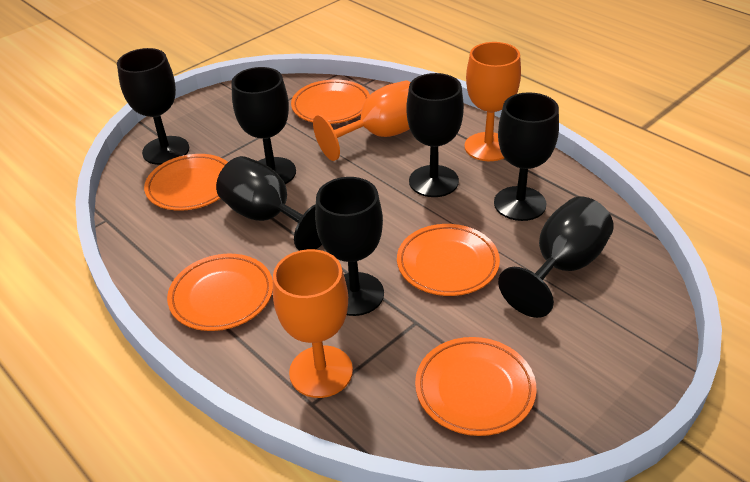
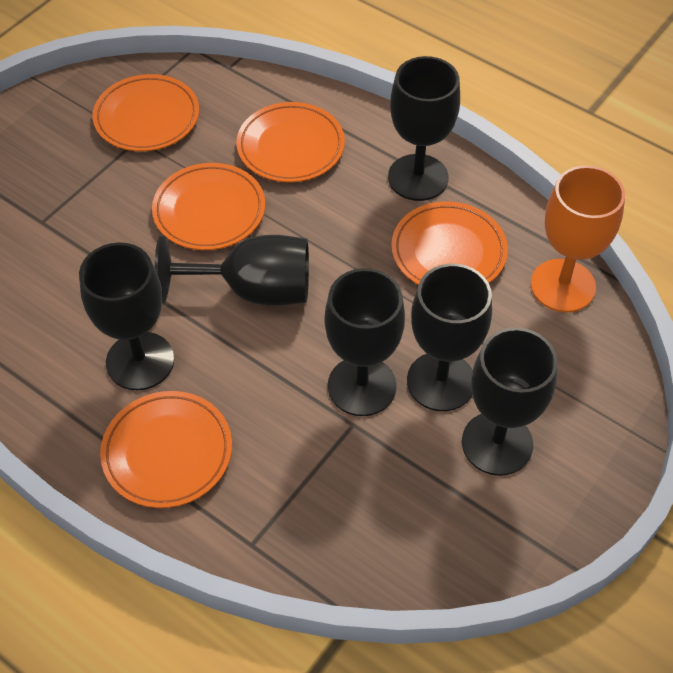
black goblet: [117,48,189,165] [216,156,322,251] [231,67,296,184] [315,177,384,316] [406,73,464,197] [494,92,559,221] [498,197,614,318] = 7 -> [79,242,174,390] [155,235,309,306] [325,268,405,416] [388,56,460,201] [407,264,492,411] [462,327,558,476] = 6
orange goblet: [273,249,353,398] [313,81,411,161] [465,42,521,161] = 3 -> [531,166,625,313] = 1

